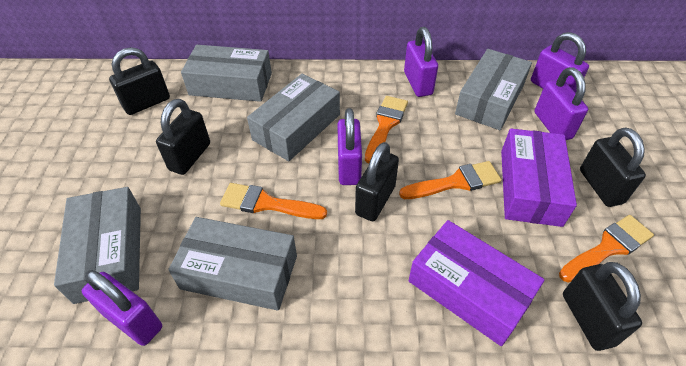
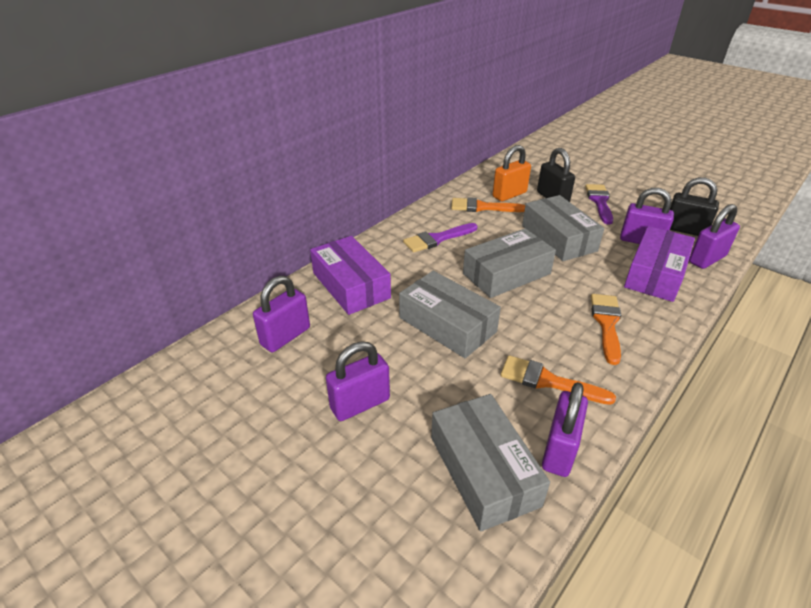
black padlock: [109,47,170,115] [156,99,210,175] [355,142,399,221] [563,262,642,351] [580,127,646,207] = 5 -> [537,148,575,202] [670,177,719,236] = 2
grey box: [54,187,141,304] [168,217,297,311] [181,45,272,102] [247,74,340,161] [455,49,532,130] = 5 -> [399,271,501,358] [431,394,550,531] [463,229,556,298] [522,195,604,261] = 4
orange brush: [220,183,327,219] [365,96,408,163] [399,161,501,199] [559,215,654,283] = 4 -> [451,197,525,212] [501,355,616,405] [591,294,621,365] = 3
orange padlock: none = 0 -> [493,145,531,201] = 1
purple brush: none = 0 -> [403,223,478,253] [585,184,613,225] = 2

